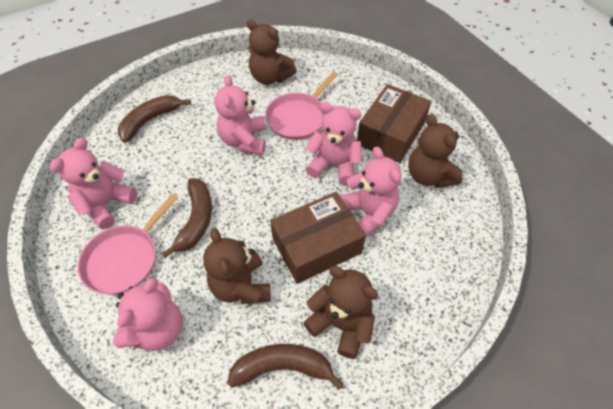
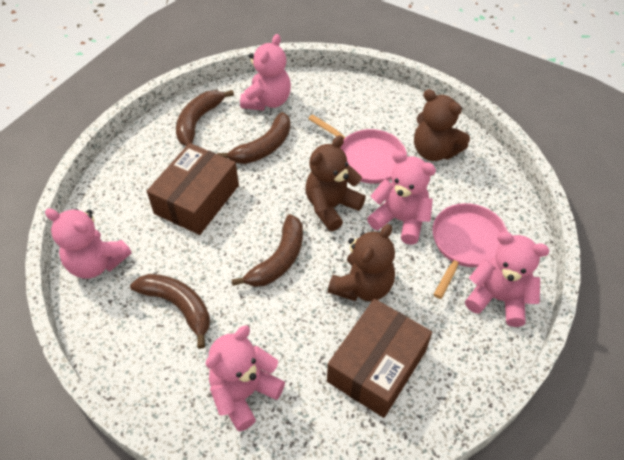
brown banana: [118,95,191,143] [161,178,212,258] [227,344,344,390] = 3 -> [130,274,210,349] [176,90,234,146] [217,112,291,164] [232,214,303,287] = 4
brown teddy bear: [203,228,271,304] [247,19,297,85] [303,266,378,359] [408,114,463,188] = 4 -> [305,135,366,231] [328,224,395,301] [414,89,470,161] = 3

